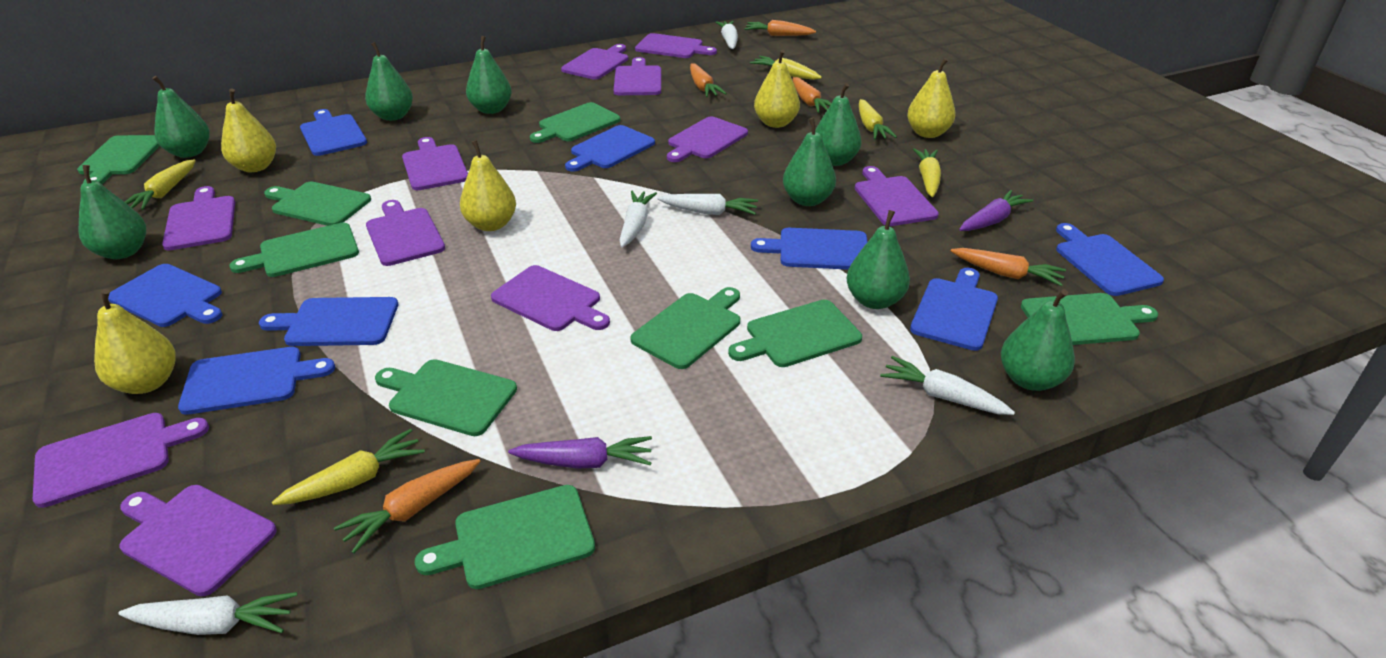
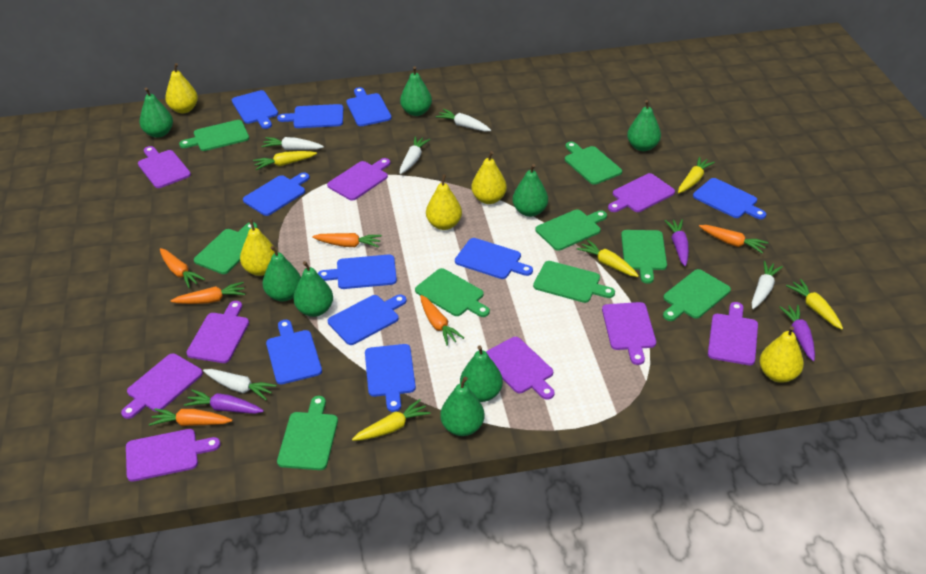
blue cutting board: [108,264,222,327] [178,347,335,415] [259,297,398,346] [300,109,367,156] [565,125,655,172] [751,228,867,270] [910,268,998,351] [1056,223,1164,296] = 8 -> [232,90,278,129] [243,172,310,216] [266,320,322,384] [277,104,343,128] [318,254,397,289] [328,295,407,345] [346,87,392,126] [365,344,416,412] [455,238,533,279] [693,178,766,219] = 10
orange carrot: [334,459,480,553] [690,63,727,97] [745,20,816,36] [793,77,832,113] [951,248,1066,286] = 5 -> [149,408,232,426] [160,248,205,288] [171,282,245,304] [312,233,382,248] [420,295,464,346] [699,225,769,254] = 6
purple carrot: [508,436,652,469] [959,190,1033,231] = 2 -> [184,390,264,414] [665,219,689,266] [779,305,815,361] = 3
purple cutting board: [33,413,209,508] [119,485,277,596] [162,186,235,250] [366,200,445,266] [402,137,468,190] [491,265,610,331] [561,44,628,80] [614,57,661,95] [635,33,717,58] [667,116,748,162] [855,166,939,226] = 11 -> [121,353,203,419] [126,429,221,482] [138,146,191,188] [186,301,249,363] [327,158,390,201] [486,337,555,400] [602,302,656,365] [608,173,675,212] [708,302,758,365] = 9

